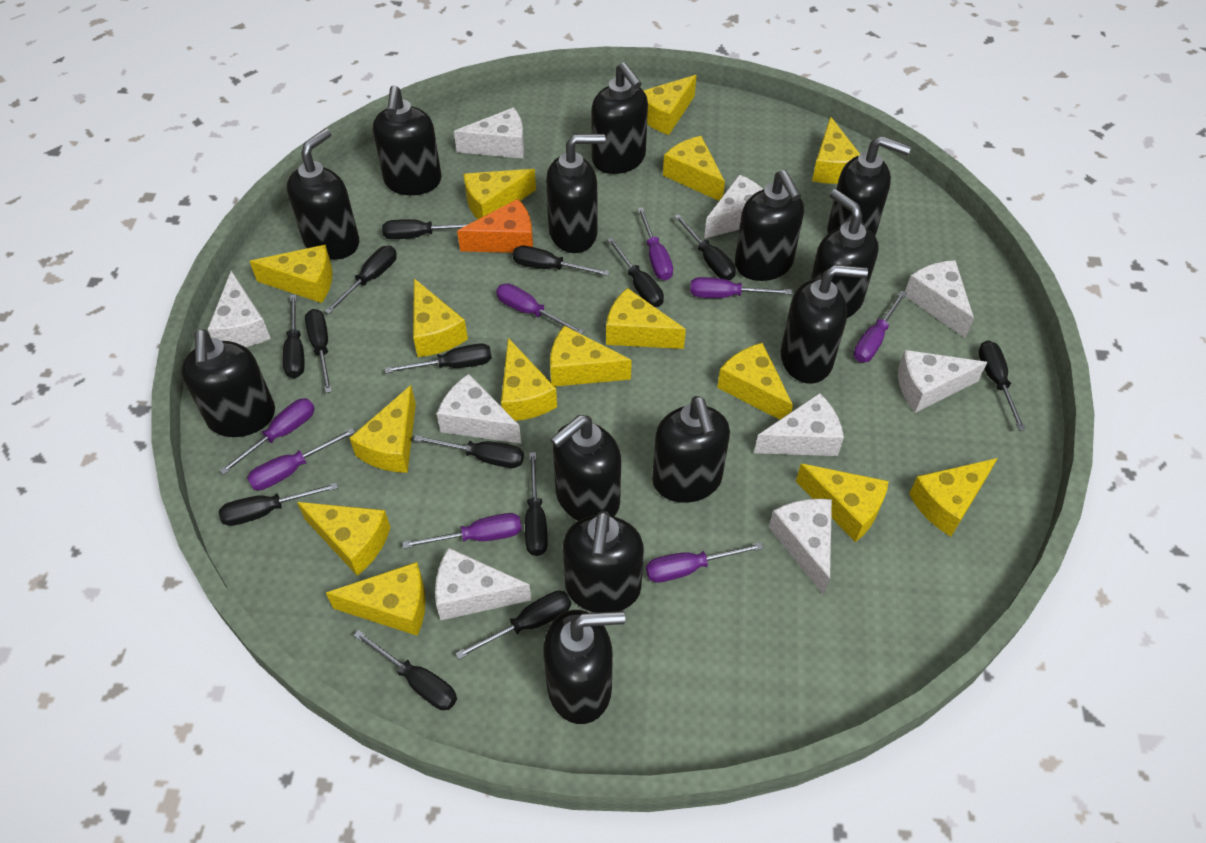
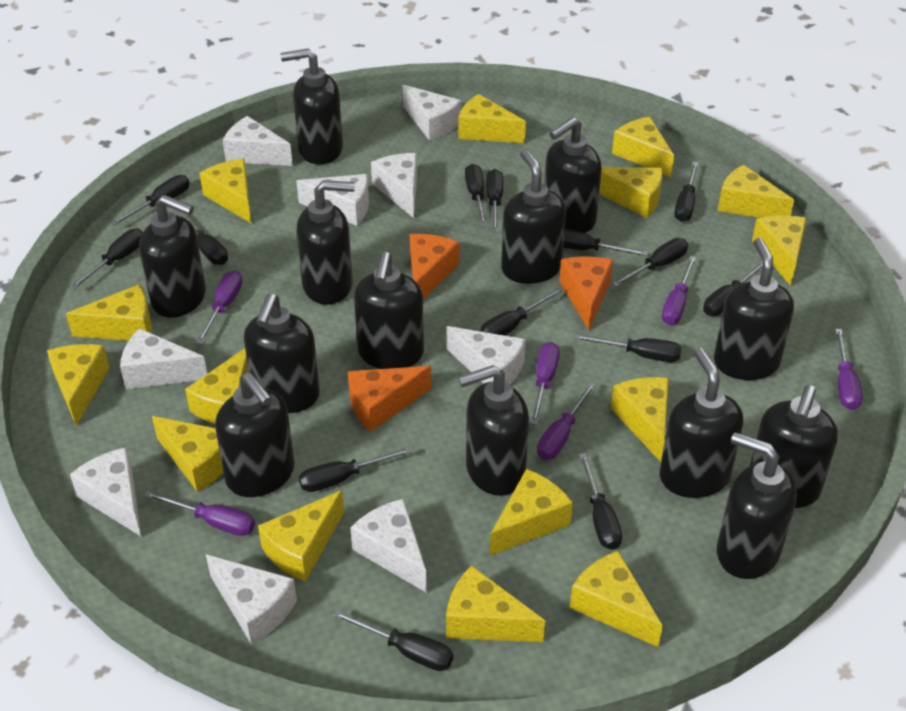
orange cheese: [457,199,533,253] = 1 -> [348,366,431,432] [410,234,459,299] [559,256,613,330] = 3
purple screwdriver: [219,399,315,475] [247,428,355,490] [402,513,522,549] [496,283,584,334] [637,207,673,280] [646,542,763,583] [690,277,792,298] [854,290,907,363] = 8 -> [144,490,255,536] [196,270,242,344] [530,342,560,425] [537,382,596,460] [662,256,696,325] [835,329,863,410] = 6

